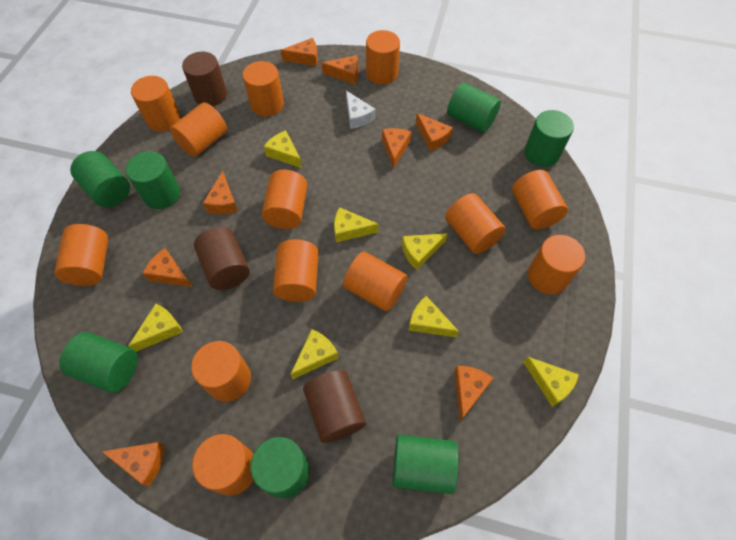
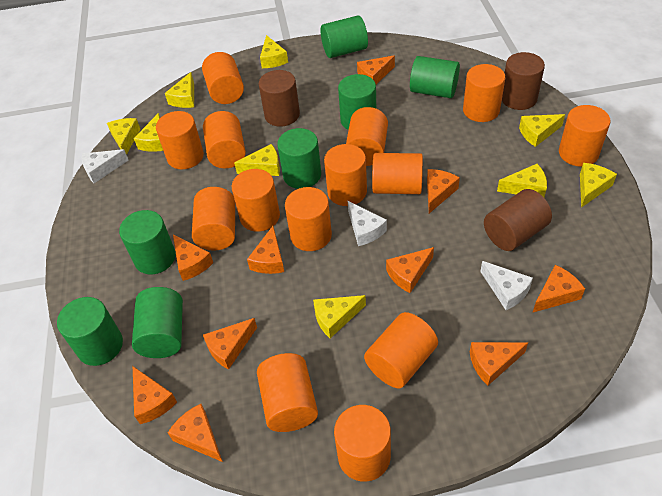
orange cheese: [102,442,165,486] [142,248,192,287] [203,171,238,214] [280,38,318,66] [321,55,359,84] [382,128,411,169] [416,113,453,151] [454,366,493,421] = 8 -> [133,366,177,424] [168,404,223,462] [173,235,213,281] [203,318,257,370] [247,226,284,274] [357,55,395,84] [386,247,434,293] [427,169,460,213] [470,342,528,386] [533,265,585,312] = 10
orange cylinder: [55,224,108,286] [131,76,180,132] [170,102,227,157] [191,341,251,402] [192,434,253,496] [243,61,284,117] [262,170,307,229] [273,239,319,302] [343,252,407,312] [366,30,400,85] [445,193,506,254] [512,170,568,229] [528,235,585,294] = 13 -> [156,111,204,170] [192,187,235,250] [202,52,244,104] [203,111,246,168] [232,169,280,232] [257,353,318,432] [285,187,332,251] [324,144,367,206] [334,405,391,482] [346,107,388,166] [364,312,438,388] [372,153,423,194] [463,64,505,122] [559,105,610,167] = 14
white cheese: [346,91,375,129] = 1 -> [82,149,128,183] [347,200,387,246] [480,261,533,310] = 3
yellow cheese: [128,303,183,352] [264,130,302,168] [290,329,339,379] [334,207,379,242] [402,233,448,270] [409,296,459,338] [523,357,579,407] = 7 -> [107,118,140,155] [134,113,163,152] [165,72,194,108] [234,144,280,176] [260,35,288,68] [313,295,366,338] [497,164,547,197] [519,114,565,147] [580,163,617,208] = 9

